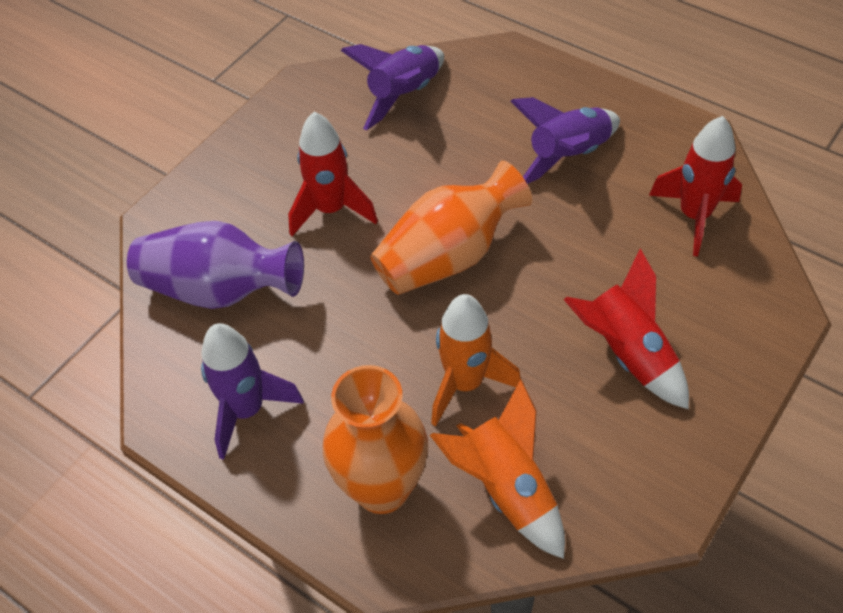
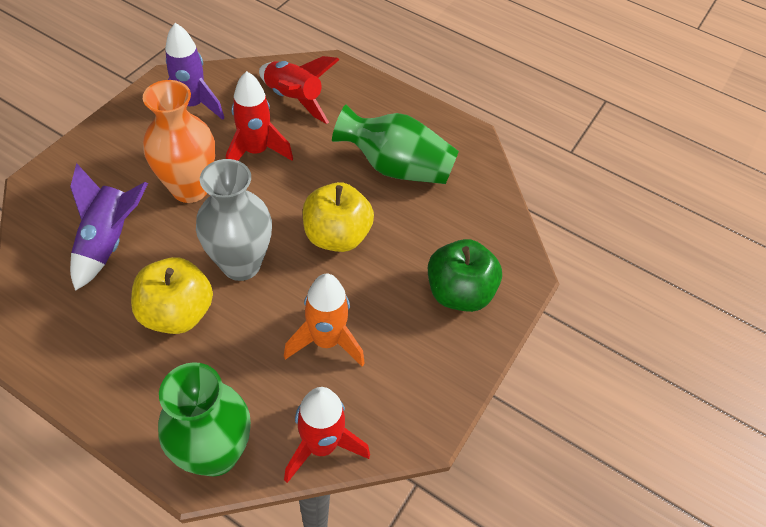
green apple: none = 0 -> [428,239,502,312] = 1
green vase: none = 0 -> [158,362,251,476] [332,104,459,184] = 2
grey vase: none = 0 -> [196,159,272,281] = 1
orange rocket: [430,379,565,559] [431,294,521,427] = 2 -> [284,274,365,367] = 1
orange vase: [323,365,428,514] [370,161,532,295] = 2 -> [143,80,215,203] = 1
purple rocket: [201,323,304,460] [340,44,444,130] [510,97,620,184] = 3 -> [70,163,148,291] [165,23,224,120] = 2
purple vase: [127,221,304,309] = 1 -> none = 0
yellow apple: none = 0 -> [131,257,213,334] [303,182,374,252] = 2

